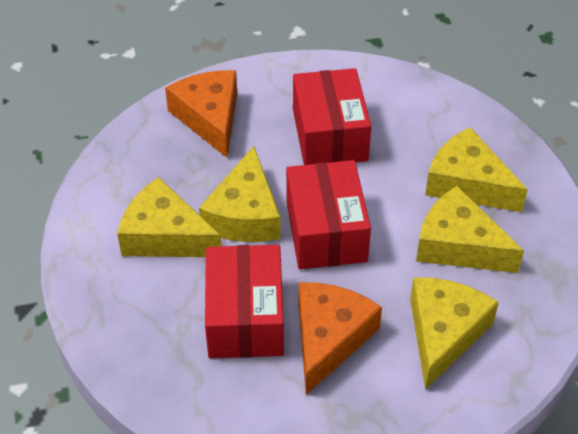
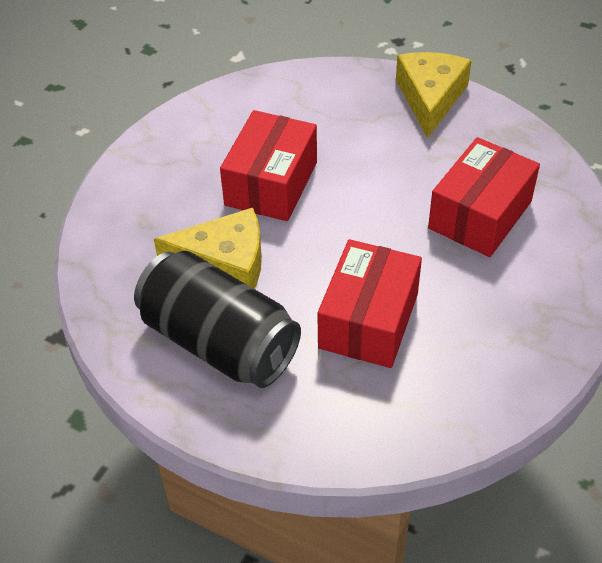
black can: none = 0 -> [134,251,301,388] = 1
orange cheese: [165,70,237,158] [298,282,382,395] = 2 -> none = 0
yellow cheese: [117,177,221,257] [199,146,281,242] [410,277,499,390] [416,186,524,273] [425,127,528,212] = 5 -> [154,208,262,289] [396,52,472,138] = 2

